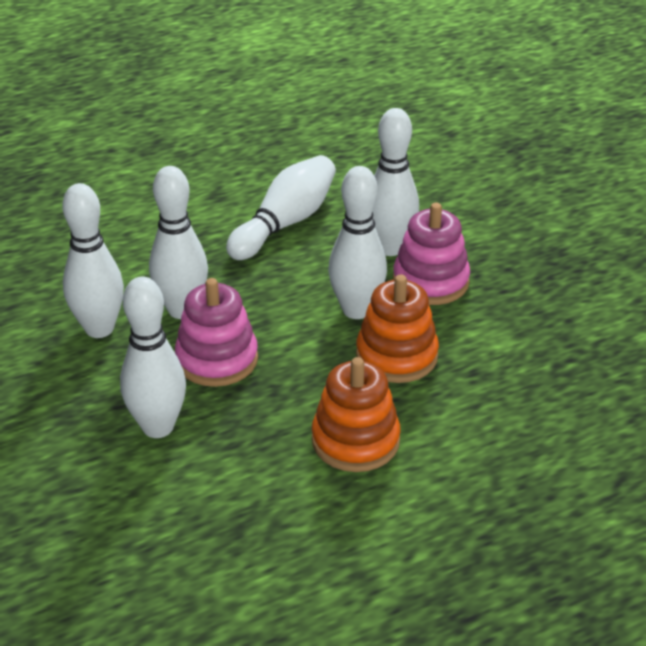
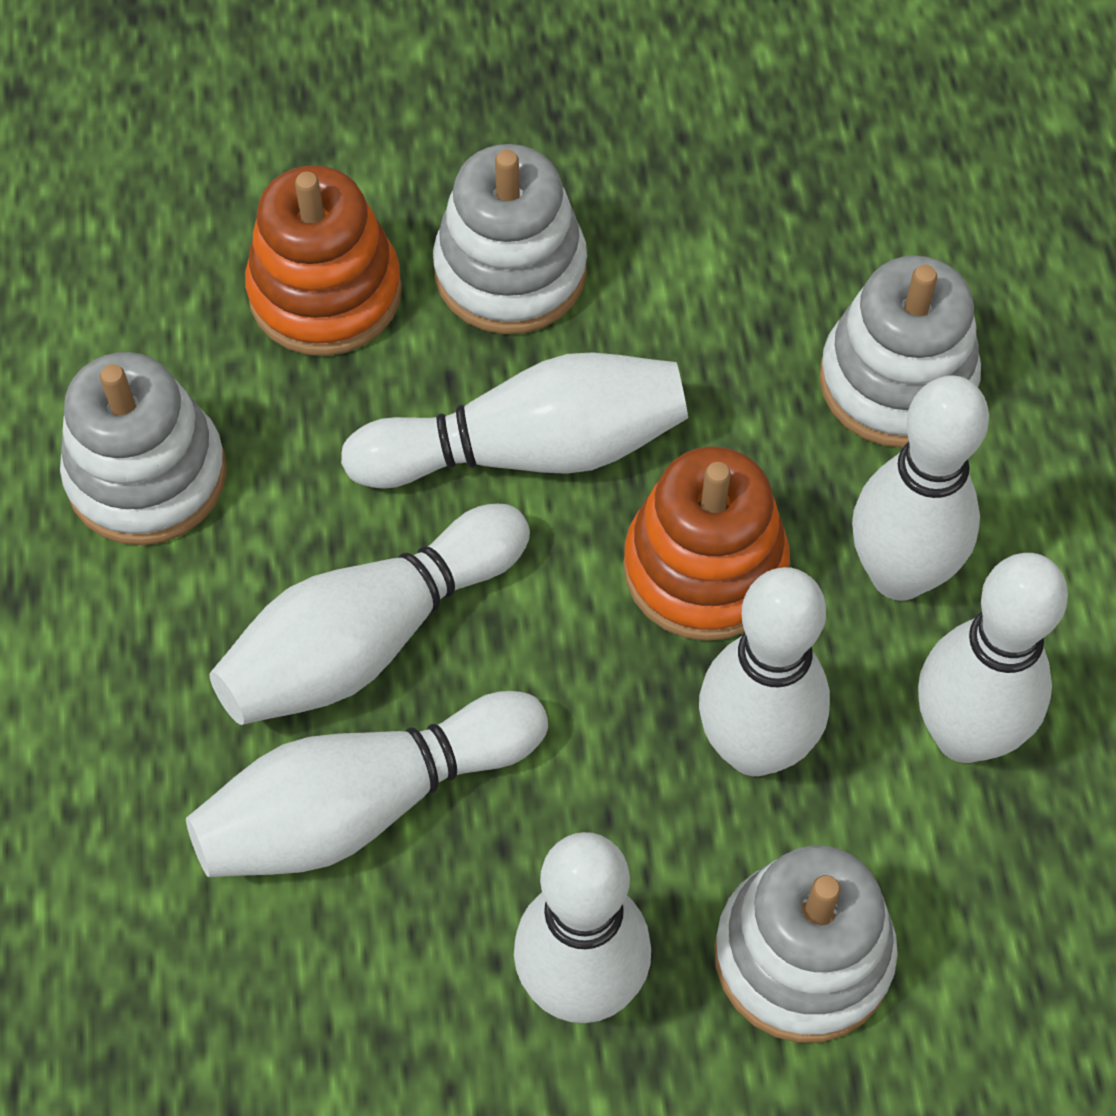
pink stacking toy: [175,278,258,387] [393,203,470,305] = 2 -> none = 0
white bowling pin: [62,183,124,338] [120,277,186,438] [149,166,208,319] [226,155,336,260] [328,166,387,319] [372,108,419,256] = 6 -> [186,691,548,877] [209,504,530,725] [341,352,688,489] [514,832,651,1023] [699,567,830,776] [852,375,989,601] [918,553,1068,763] = 7
white stacking toy: none = 0 -> [60,352,227,545] [433,144,587,334] [714,846,898,1043] [819,256,981,448] = 4

